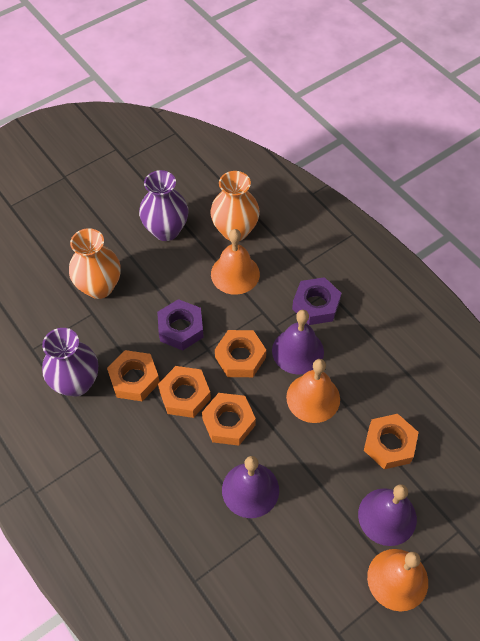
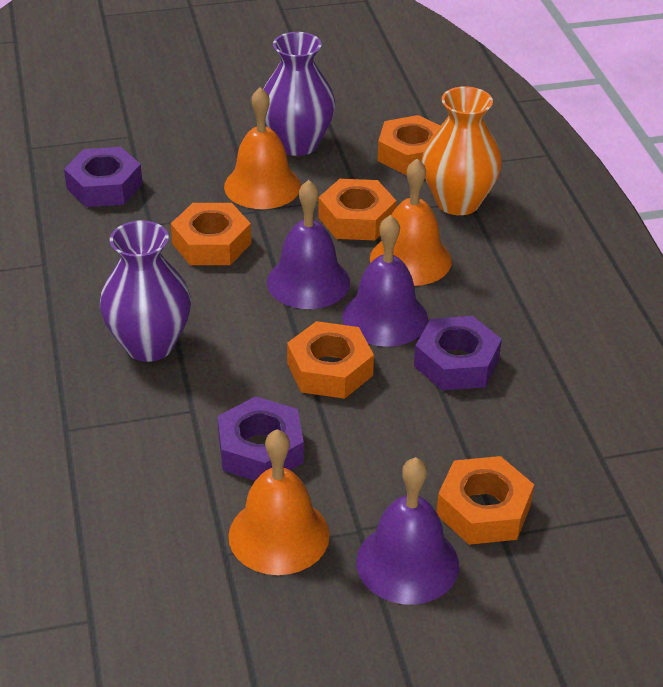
orange vase: [69,228,121,299] [210,171,260,241] = 2 -> [422,87,502,215] = 1
purple nut: [157,299,204,350] [292,277,342,325] = 2 -> [64,147,142,207] [218,396,304,481] [414,316,502,390] = 3

